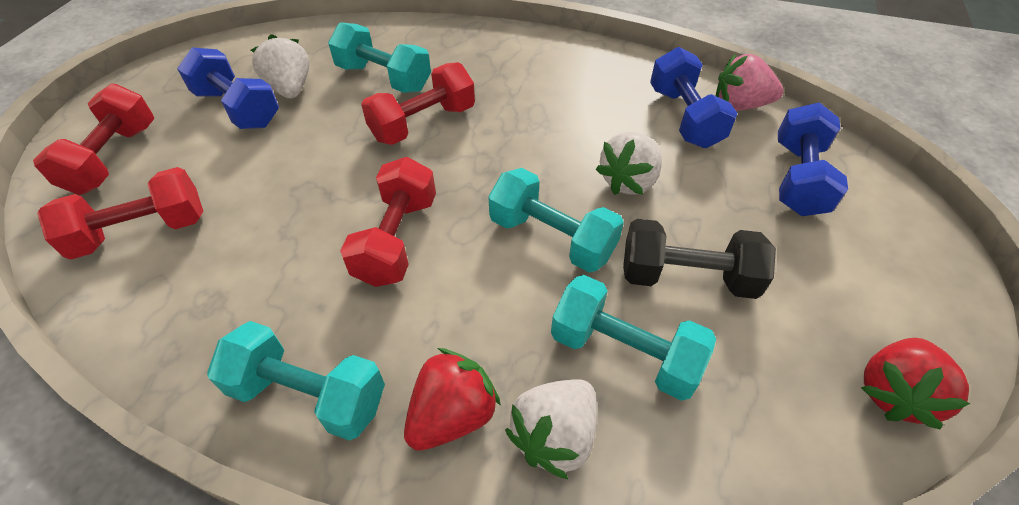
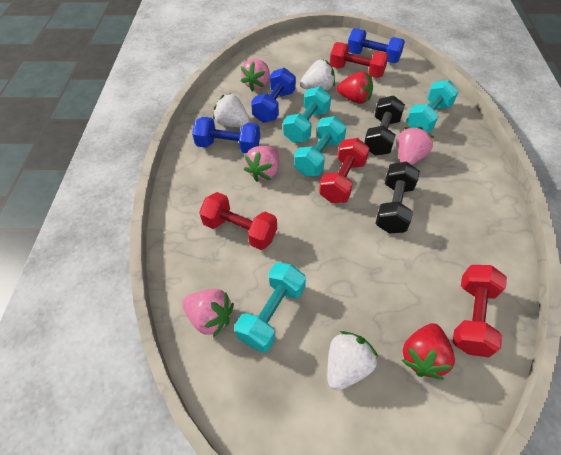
black dumbbell: [623,219,776,299] = 1 -> [364,95,405,156] [375,162,420,233] = 2
pink strawberry: [716,54,784,111] = 1 -> [182,289,234,337] [241,59,270,91] [244,146,279,182] [397,127,434,165] = 4

